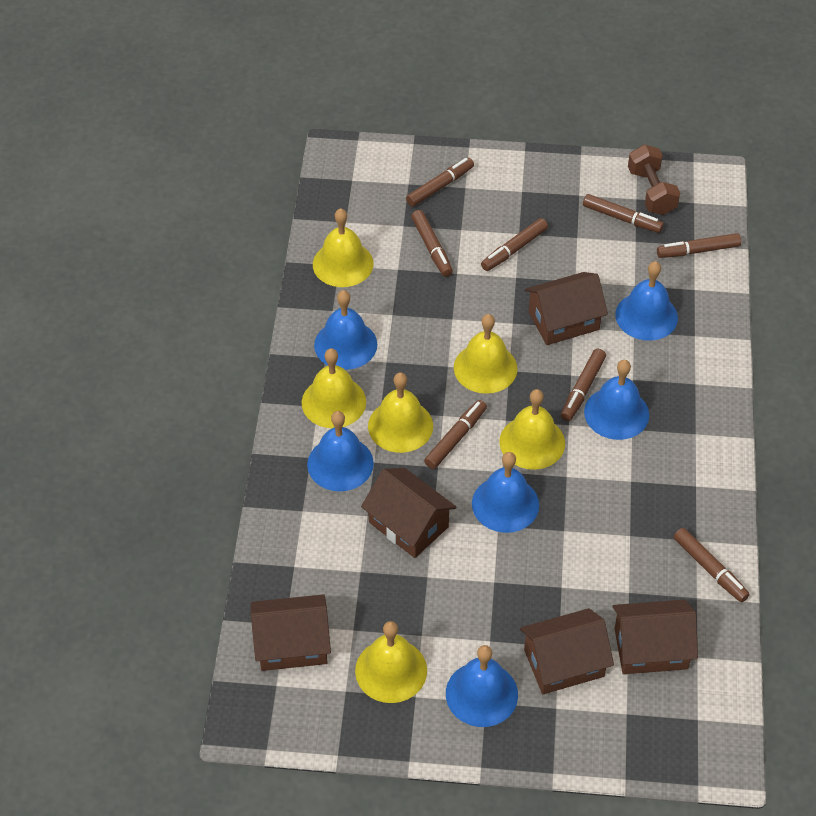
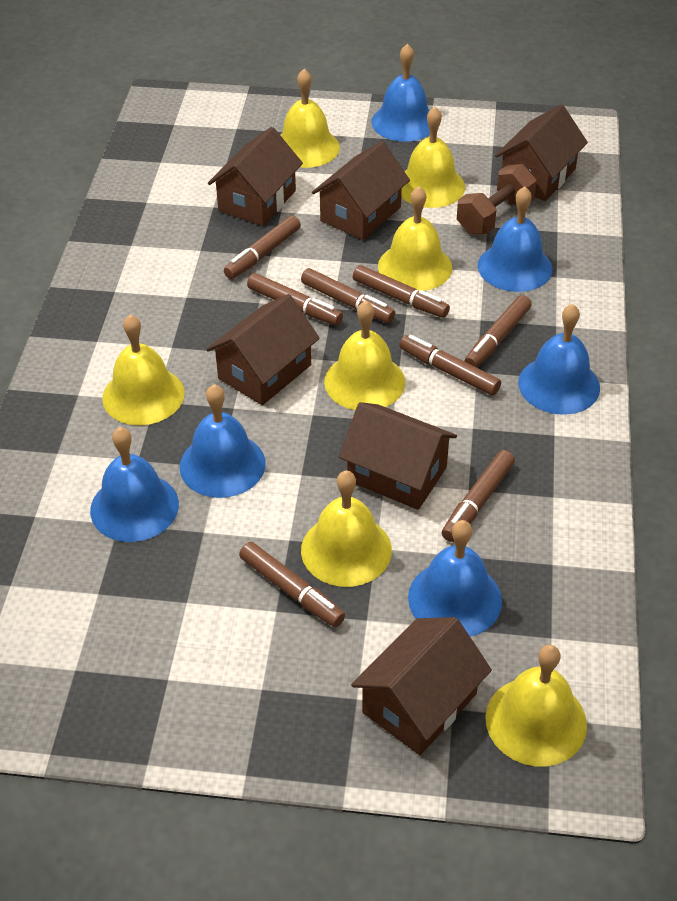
brown house: [251,594,331,671] [361,468,457,558] [520,608,614,694] [525,272,608,345] [613,599,698,674] = 5 -> [206,294,320,405] [208,127,303,226] [312,141,410,240] [339,402,457,510] [351,617,492,755] [495,105,588,201] = 6
yellow bell: [302,348,366,428] [313,208,374,287] [355,621,427,703] [368,373,433,453] [454,314,517,394] [499,389,565,470] = 6 -> [102,314,184,425] [281,69,340,168] [301,470,392,587] [324,301,405,410] [378,186,452,291] [401,107,465,208] [485,645,587,767] = 7

